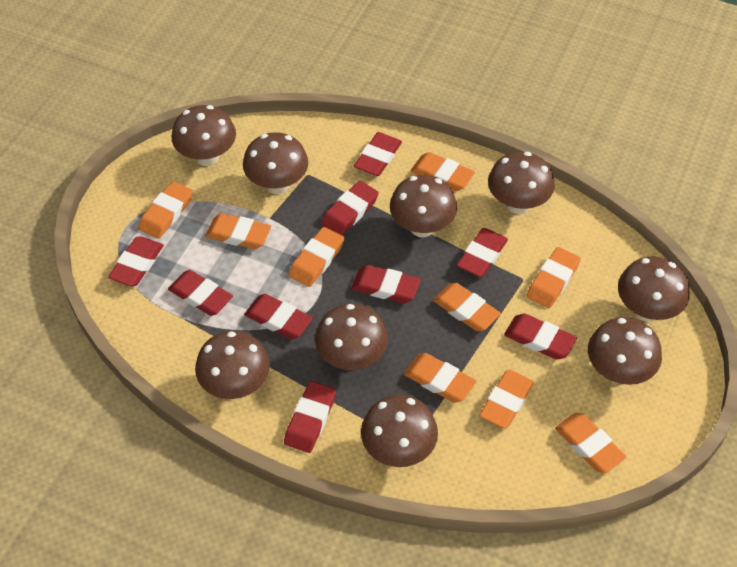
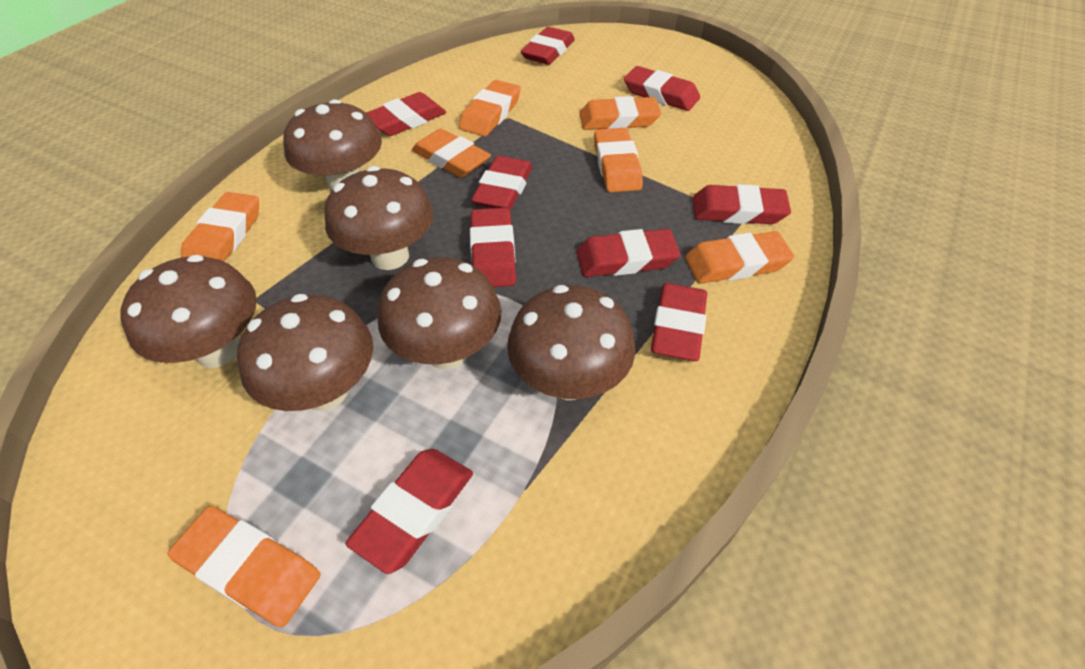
brown mushroom: [172,105,236,166] [195,331,270,399] [243,132,308,194] [315,304,388,370] [361,395,438,467] [390,175,457,237] [488,152,555,214] [588,317,662,385] [618,257,689,321] = 9 -> [120,255,257,368] [237,294,373,411] [283,99,382,192] [325,166,434,270] [378,257,502,369] [507,285,635,400] = 6
orange eraser: [139,181,193,239] [205,213,271,249] [289,227,344,287] [404,353,476,402] [410,152,475,191] [433,283,501,331] [479,370,534,429] [527,247,581,308] [555,413,626,473] = 9 -> [168,506,321,627] [181,192,259,261] [412,129,491,178] [459,80,521,136] [579,96,661,130] [594,128,643,192] [685,231,794,284] = 7

